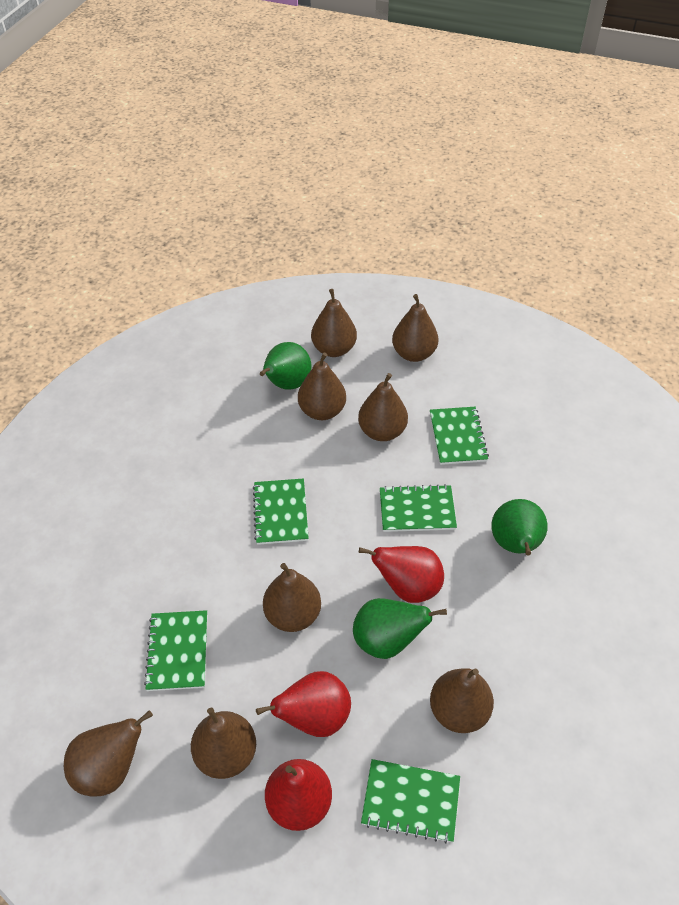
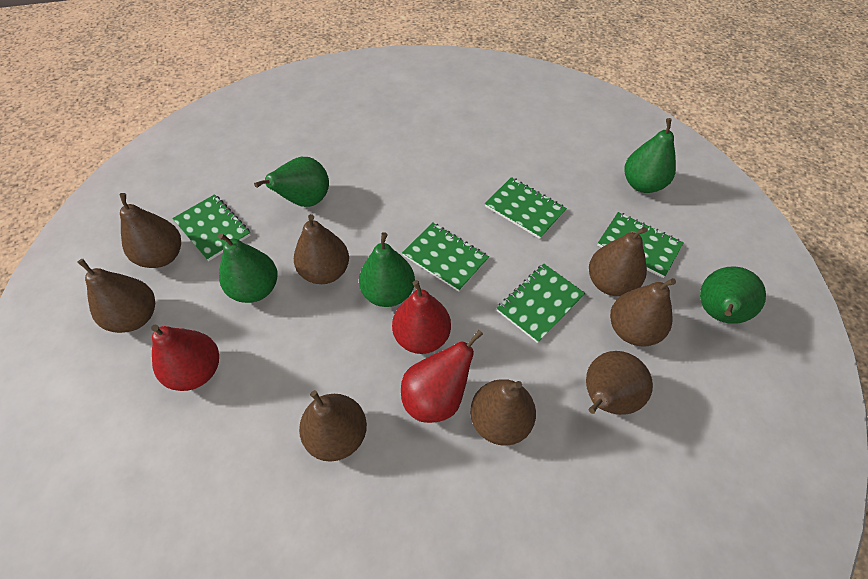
green pear: [260,342,311,390] [353,598,447,659] [491,499,548,555] = 3 -> [218,233,278,303] [254,157,329,207] [359,232,415,307] [624,118,676,193] [700,266,766,324] = 5

